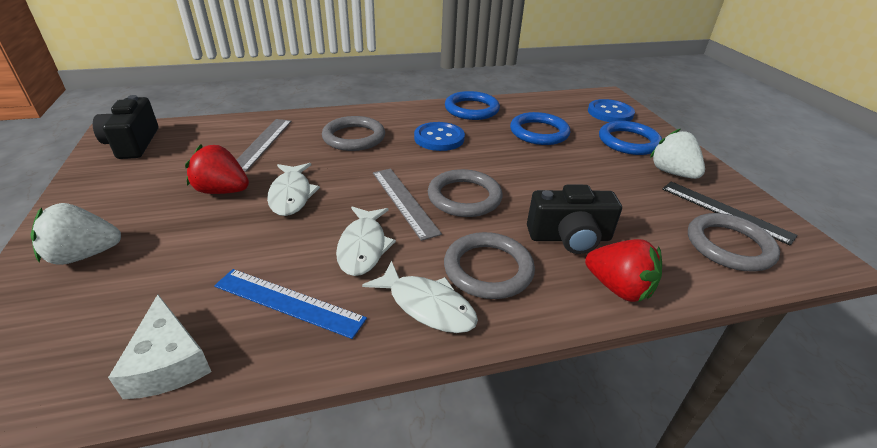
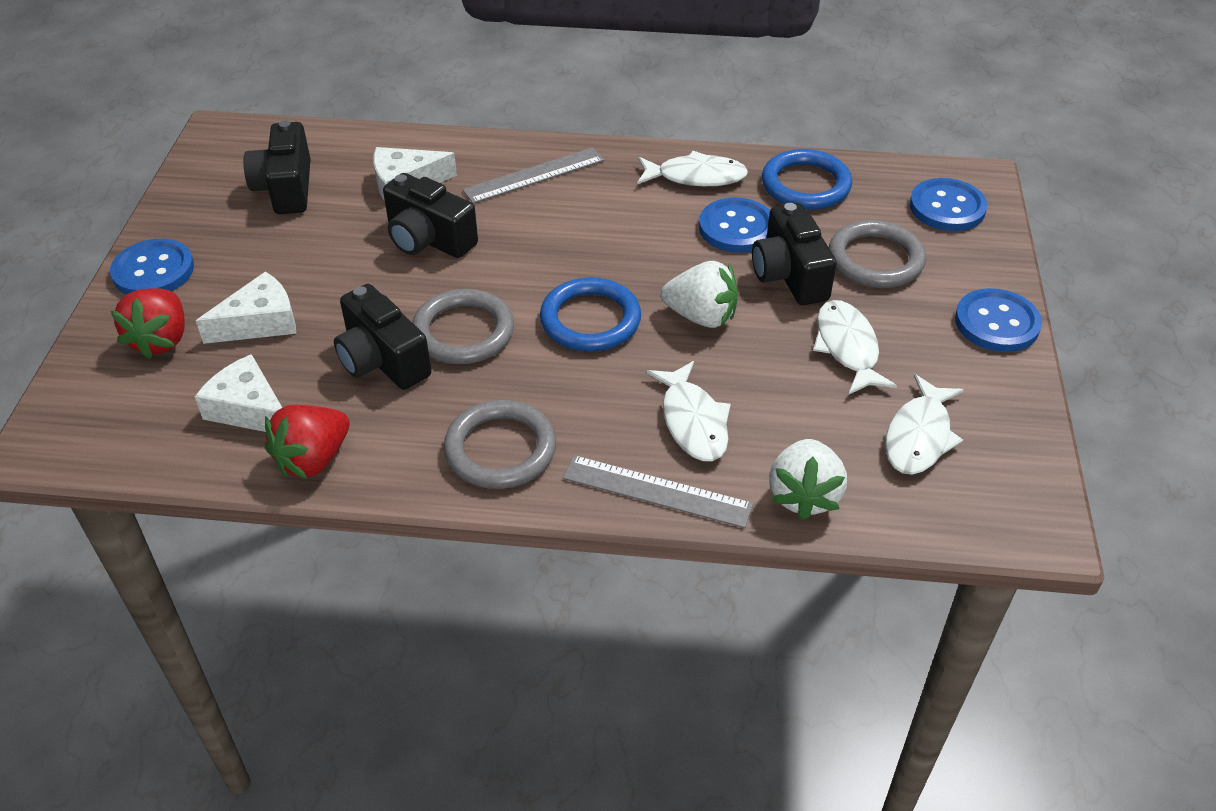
black camera: [93,95,158,159] [527,185,622,254] = 2 -> [243,120,310,214] [334,284,431,390] [383,173,478,258] [752,203,836,305] = 4
black ruler: [662,181,798,246] = 1 -> none = 0
blue button: [414,122,465,151] [588,99,635,122] = 2 -> [110,239,194,295] [699,197,770,253] [909,178,987,231] [955,288,1042,352] = 4
blue ring: [445,91,500,120] [510,112,570,145] [599,121,662,155] = 3 -> [540,277,641,352] [762,149,852,210] = 2
blue ruler: [214,269,367,339] = 1 -> none = 0
grey ring: [322,116,385,151] [428,169,502,217] [444,232,535,299] [688,213,780,272] = 4 -> [412,289,514,364] [444,400,556,489] [829,220,926,288] = 3
white cheese: [108,295,211,399] = 1 -> [195,354,282,432] [196,271,296,344] [373,147,457,201] = 3
white fish: [267,163,320,216] [336,207,396,276] [362,261,478,333] = 3 -> [637,151,748,186] [647,361,731,461] [813,300,897,395] [885,374,964,475] = 4

